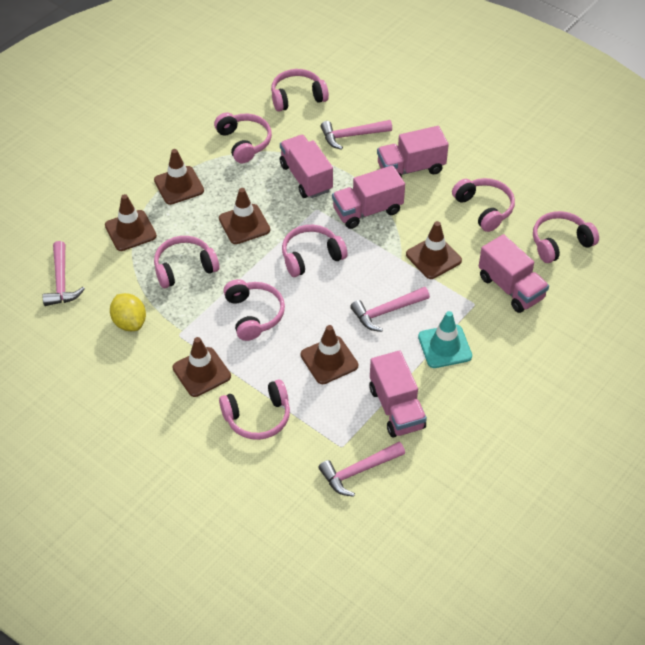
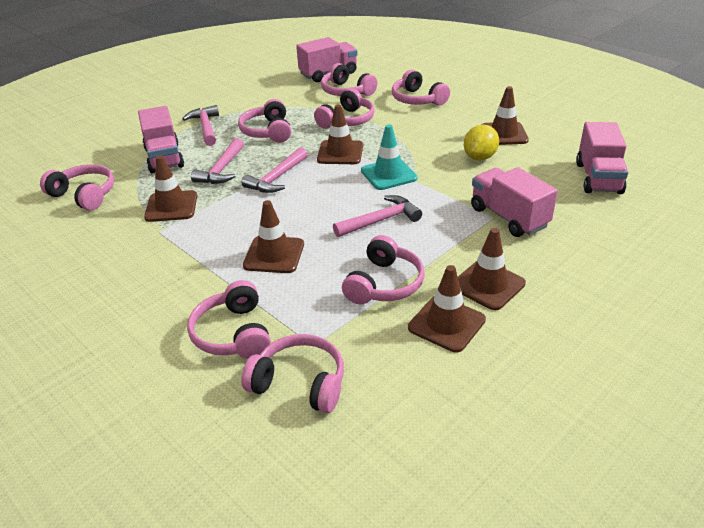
pink truck: [280,135,333,198] [332,165,405,229] [369,351,427,437] [377,126,449,178] [479,234,549,313] = 5 -> [138,106,184,173] [296,37,358,82] [471,167,558,237] [576,122,628,194] = 4

